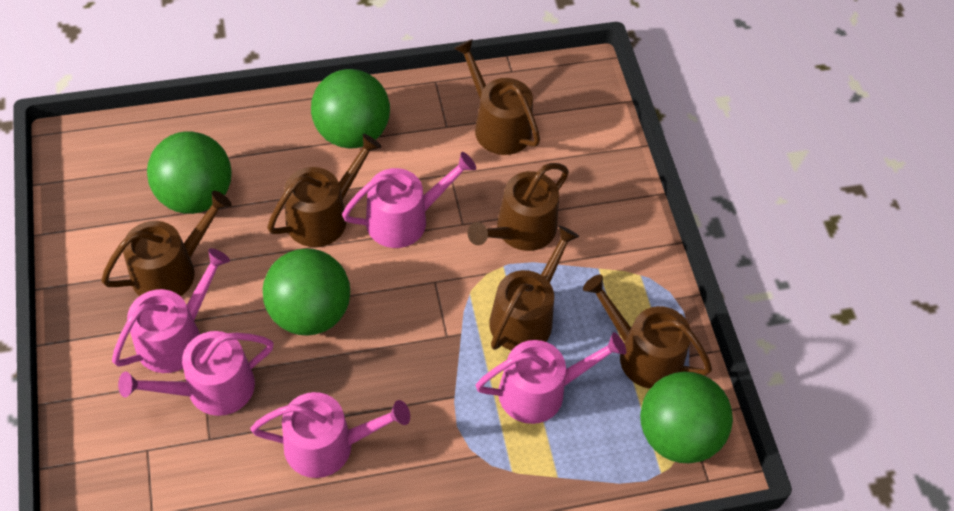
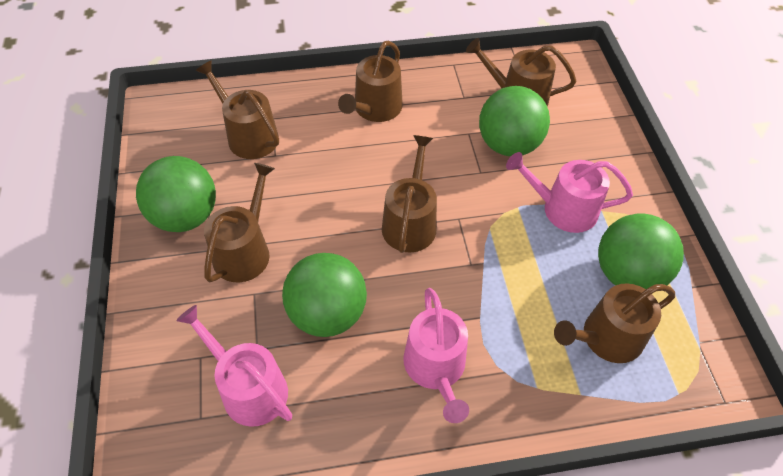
pink watering can: [112,248,230,373] [118,331,274,416] [250,392,410,478] [342,152,476,248] [476,332,626,424] = 5 -> [176,305,292,427] [403,288,469,423] [506,152,633,233] = 3

